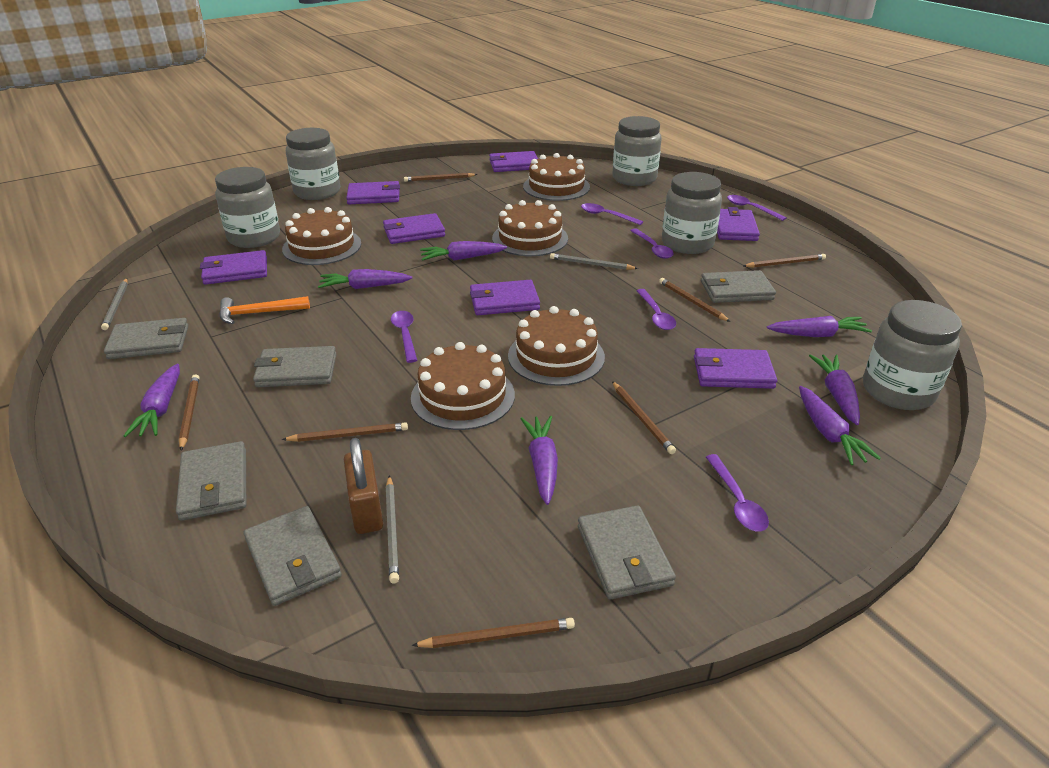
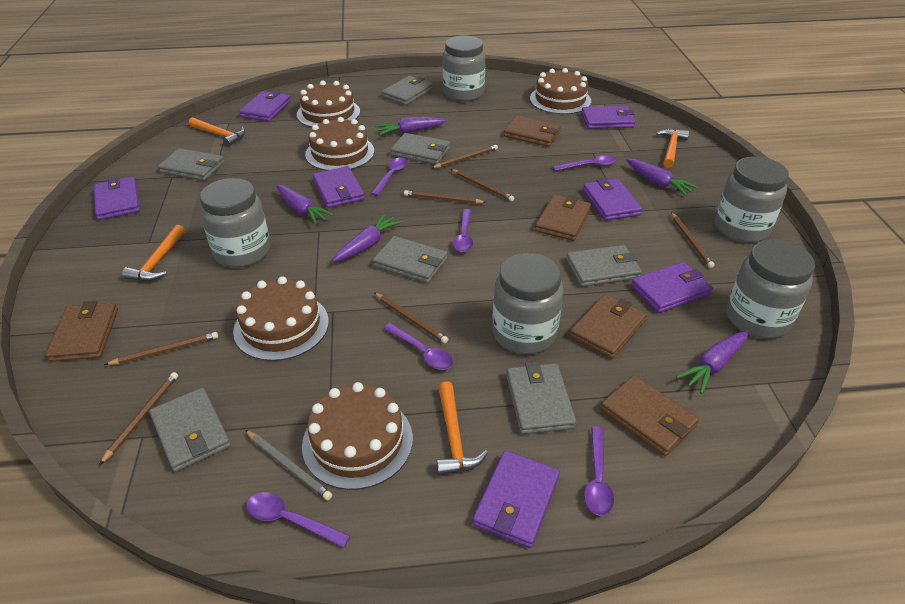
brown padlock: [344,438,383,534] = 1 -> none = 0
brown wallet: none = 0 -> [45,301,118,362] [504,116,561,147] [535,195,591,241] [570,294,647,359] [600,375,699,456] = 5
grey pencil: [101,278,128,330] [386,476,399,583] [550,253,638,270] = 3 -> [245,430,332,500] = 1
grey wallet: [104,318,188,359] [176,441,246,521] [244,506,342,606] [253,346,336,387] [578,505,676,599] [701,270,776,303] = 6 -> [149,388,231,472] [158,148,224,181] [373,236,447,283] [382,76,433,105] [391,133,450,165] [506,362,576,434] [566,245,642,287] = 7
orange hammer: [219,296,310,324] = 1 -> [122,225,185,281] [189,118,245,147] [436,381,488,476] [656,129,689,168] = 4
purple carrot: [124,364,180,437] [318,269,412,289] [420,241,507,261] [520,416,558,505] [767,316,872,337] [799,386,881,465] [809,354,860,425] = 7 -> [276,185,334,225] [332,213,402,262] [375,117,447,135] [626,159,698,196] [676,331,749,394] = 5

